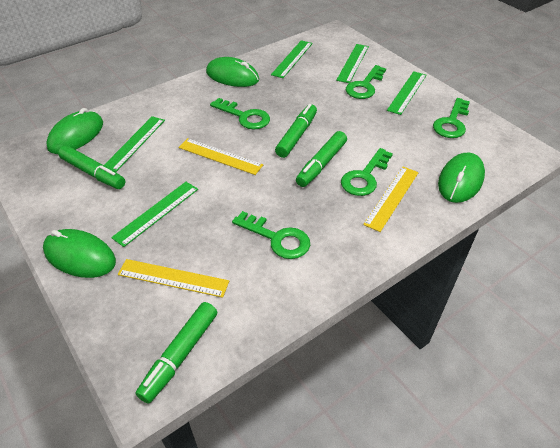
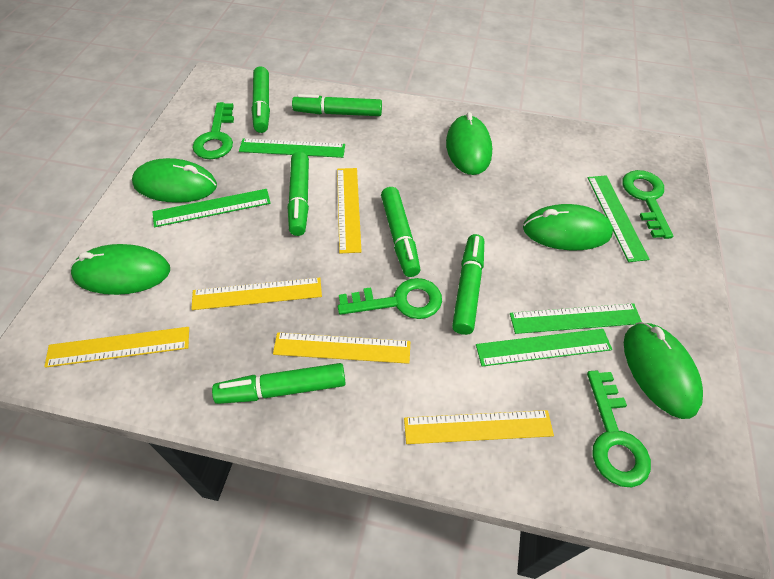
green key: [210,98,270,129] [232,211,310,259] [341,148,393,196] [346,65,386,99] [433,98,470,138] = 5 -> [193,102,234,159] [338,278,442,319] [587,370,651,488] [622,170,673,239] = 4
green marker: [58,145,125,189] [136,302,217,404] [275,104,317,158] [296,131,347,187] = 4 -> [212,363,346,404] [252,67,270,133] [288,152,309,236] [292,94,382,116] [381,187,421,277] [452,234,484,335] = 6
green mouse: [43,229,116,278] [46,108,103,154] [206,57,259,87] [438,153,485,203] = 4 -> [70,244,170,295] [132,158,217,203] [446,112,492,175] [523,204,613,250] [624,322,703,419] = 5
yellow ruler: [118,259,229,298] [178,138,263,175] [363,167,419,232] = 3 -> [44,327,189,368] [191,278,322,310] [273,332,410,364] [337,168,362,253] [404,410,554,444] = 5

